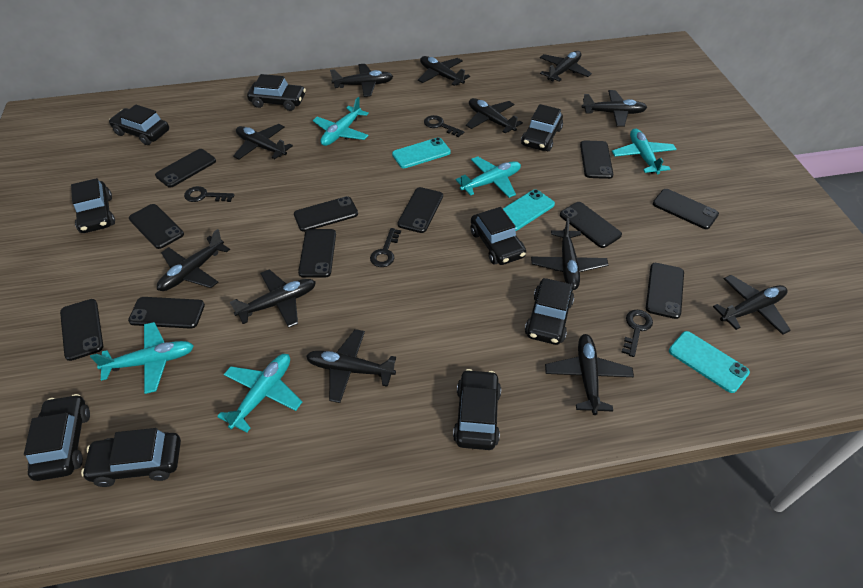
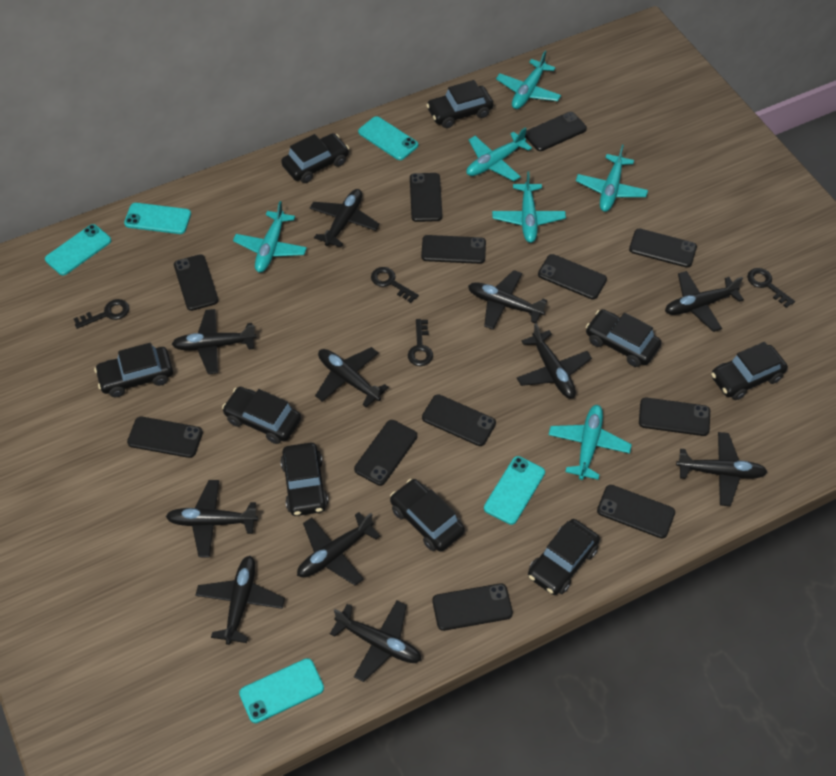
black phone: [60,299,103,361] [128,297,205,329] [129,204,184,249] [155,149,216,188] [294,196,358,232] [298,229,336,278] [397,187,443,233] [560,202,622,248] [580,141,613,179] [646,263,684,319] [653,189,719,229] = 11 -> [127,417,203,458] [174,254,219,311] [354,420,417,486] [410,173,443,222] [421,235,486,264] [422,394,496,446] [432,583,513,631] [525,112,587,151] [538,254,607,300] [597,485,675,538] [629,229,697,268] [639,398,710,436] = 12
black plane: [157,229,230,291] [230,269,316,328] [233,124,293,159] [306,329,396,403] [330,64,393,97] [418,56,470,86] [466,98,523,134] [531,218,608,290] [540,51,592,82] [545,334,634,415] [582,90,647,127] [713,275,791,335] = 12 -> [166,480,258,558] [172,309,257,374] [195,556,285,645] [297,512,380,586] [309,189,380,247] [315,347,389,407] [330,600,421,682] [468,270,547,330] [517,323,592,399] [665,271,744,332] [676,432,767,506] = 11
turquoise phone: [392,137,451,168] [503,189,555,231] [669,331,750,393] = 3 -> [45,224,111,275] [124,203,191,234] [239,658,324,723] [358,116,418,160] [484,456,545,525] = 5
turquoise plane: [90,322,194,394] [217,354,302,433] [313,97,369,146] [456,157,521,198] [612,128,677,174] = 5 -> [233,201,307,273] [466,127,532,181] [492,172,566,243] [496,51,561,109] [548,405,632,480] [576,145,648,212] = 6

